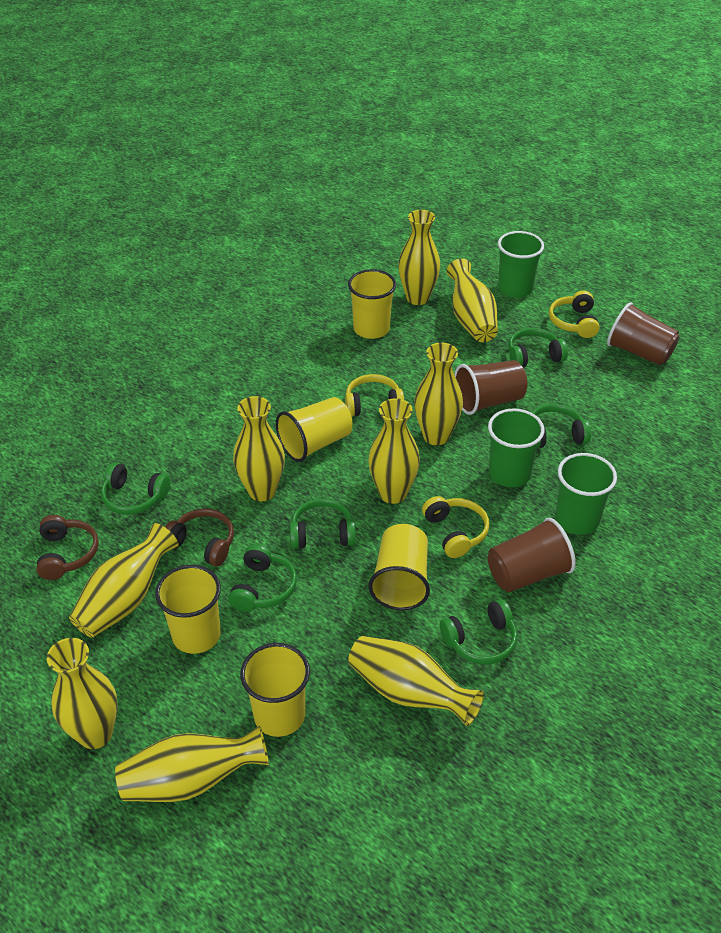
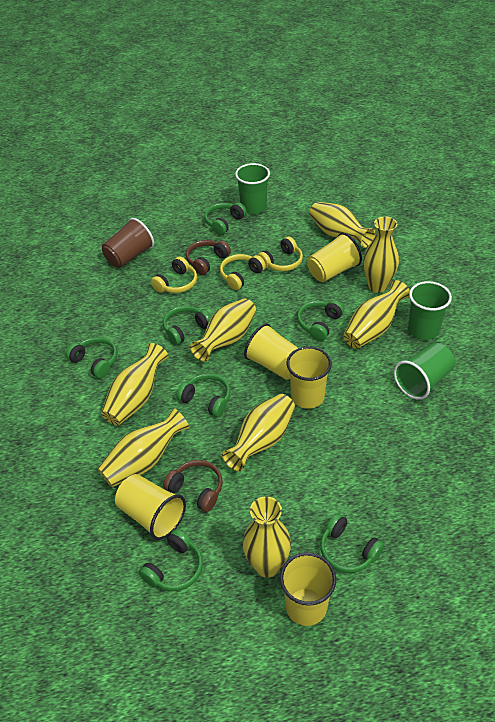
brown cup: [454,360,528,415] [488,518,576,592] [607,302,680,365] = 3 -> [102,218,154,268] = 1
green headphones: [101,462,170,515] [228,544,297,612] [290,498,356,549] [440,599,517,664] [508,328,568,368] [532,404,591,448] = 6 -> [66,337,117,379] [139,529,203,591] [163,306,211,345] [177,373,230,417] [204,203,247,235] [297,300,344,341] [320,513,384,573] = 7
yellow vase: [47,638,117,749] [69,523,178,638] [115,726,269,802] [233,396,285,501] [348,636,484,726] [368,398,420,504] [398,210,440,305] [414,343,463,445] [446,258,498,342] = 9 -> [98,408,189,487] [101,343,169,426] [190,298,256,362] [222,394,295,471] [243,496,291,578] [309,202,375,248] [343,280,410,349] [363,216,399,293] = 8

